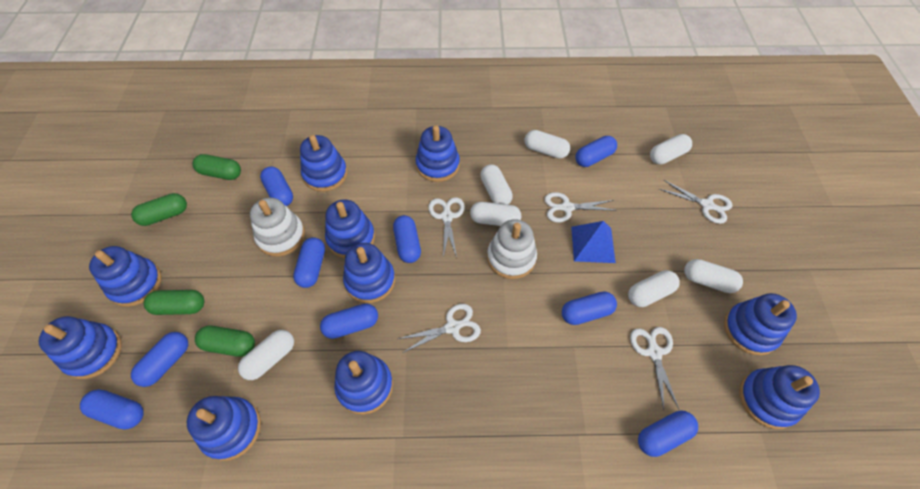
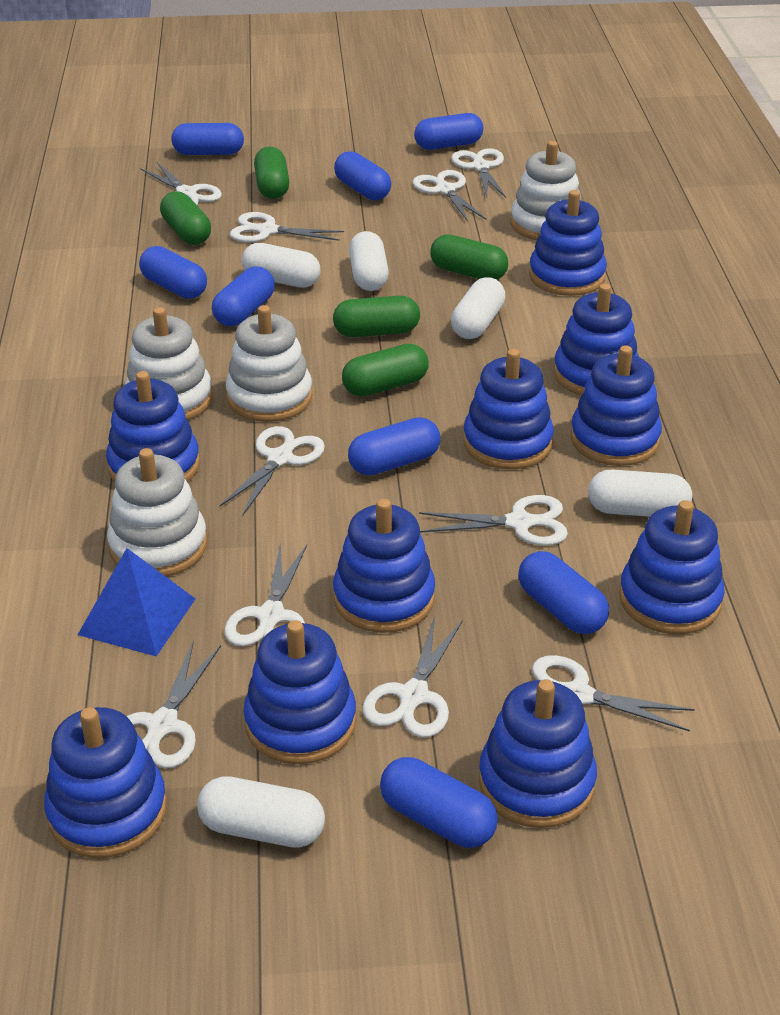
blue capsule: [80,389,144,429] [131,332,188,387] [260,166,293,206] [293,237,325,288] [320,303,378,339] [393,215,421,263] [562,292,617,325] [575,136,617,167] [638,411,698,457] = 9 -> [139,246,207,299] [172,123,244,155] [212,266,275,326] [334,151,391,200] [348,417,440,476] [380,757,498,848] [414,113,484,150] [518,551,609,634] = 8
green capsule: [131,193,187,226] [144,290,204,315] [192,154,241,180] [195,326,255,357] = 4 -> [160,191,211,245] [254,147,289,199] [333,296,420,337] [342,344,429,397] [430,234,508,280] = 5
white capsule: [238,330,294,380] [470,202,521,226] [480,164,513,205] [525,130,570,159] [628,270,680,307] [650,134,692,165] [684,259,743,293] = 7 -> [197,776,325,848] [242,243,321,288] [349,231,389,291] [451,277,506,339] [588,469,692,517] = 5
white scissors: [398,304,481,353] [428,197,465,257] [544,192,617,222] [630,327,679,410] [659,180,732,224] = 5 -> [127,640,221,768] [140,162,222,205] [219,426,325,515] [224,542,307,646] [230,212,344,242] [363,616,463,737] [413,170,486,222] [419,495,568,546] [451,148,506,198] [532,655,695,732] = 10
white stacking toy: [250,198,305,257] [487,219,537,279] = 2 -> [107,448,207,576] [125,307,213,420] [226,305,313,422] [511,141,581,240] = 4

